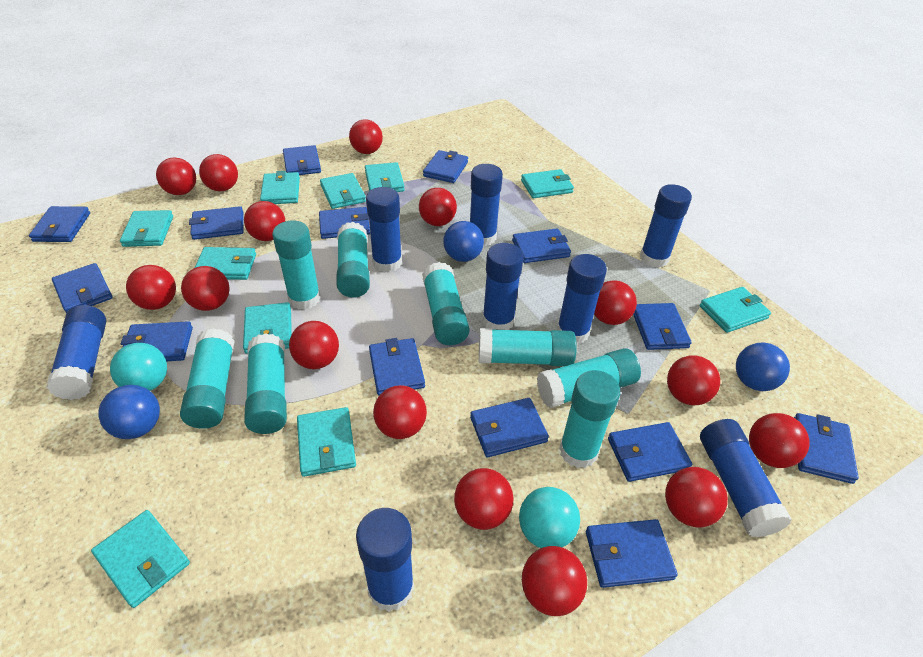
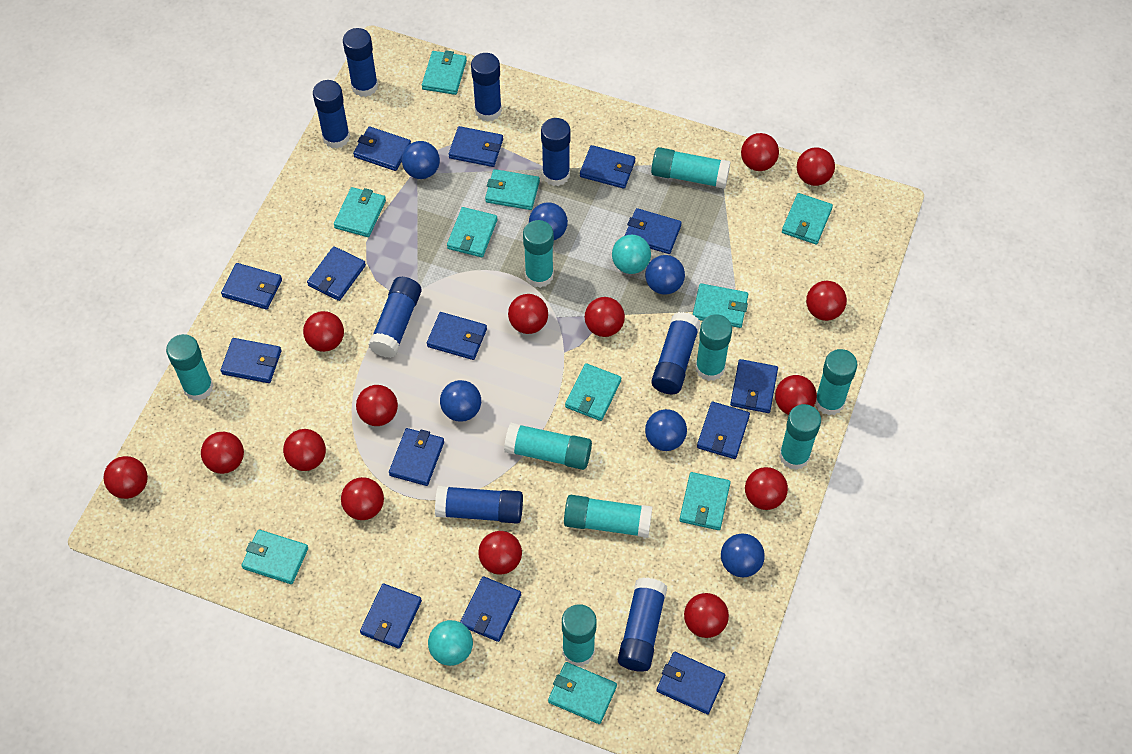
blue ball: [98,385,160,439] [443,221,484,262] [736,343,790,391] = 3 -> [402,141,440,179] [440,380,481,422] [529,202,568,240] [645,255,685,295] [645,409,687,451] [721,534,765,577] = 6
turquoise glue stick: [180,328,234,429] [244,333,287,434] [272,220,321,310] [337,222,370,298] [422,262,470,345] [479,328,577,366] [537,348,641,408] [559,370,620,468] = 8 -> [166,334,214,401] [504,423,592,470] [523,220,554,288] [562,604,597,667] [564,495,652,538] [651,147,731,189] [695,314,732,381] [779,404,821,470] [815,349,857,415] = 9

